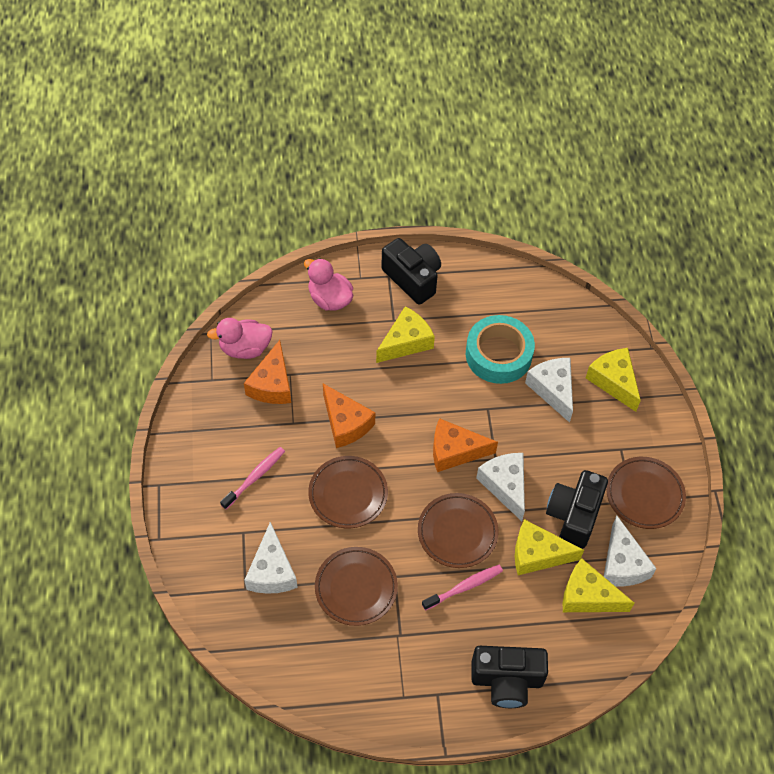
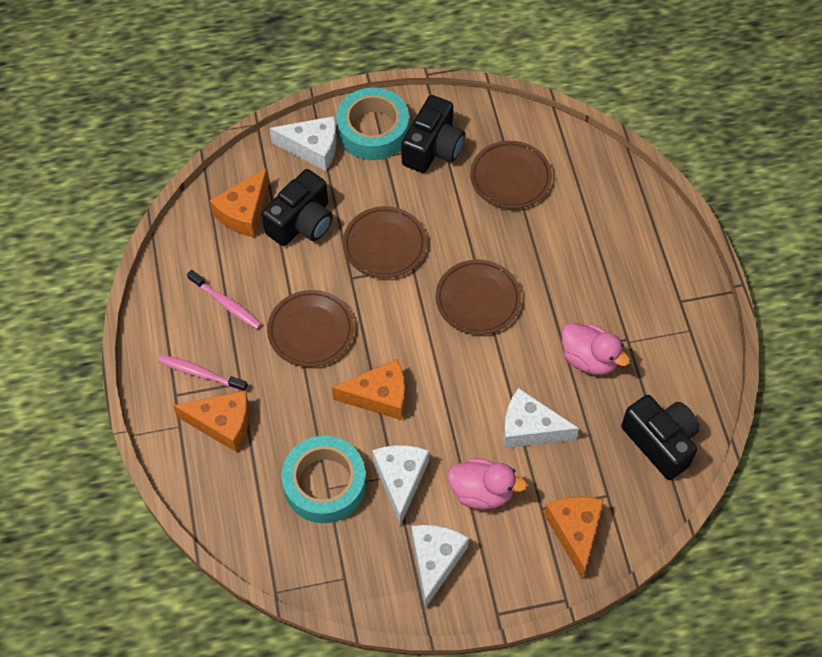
orange cheese: [244,340,291,404] [323,384,375,448] [433,418,498,472] = 3 -> [173,390,249,452] [210,168,269,237] [332,359,405,420] [544,497,604,578] = 4
turquoise tape: [466,315,535,384] = 1 -> [282,436,366,523] [336,87,409,160] = 2
yellow cheese: [376,306,435,363] [515,519,584,575] [563,558,634,612] [586,348,641,412] = 4 -> none = 0

